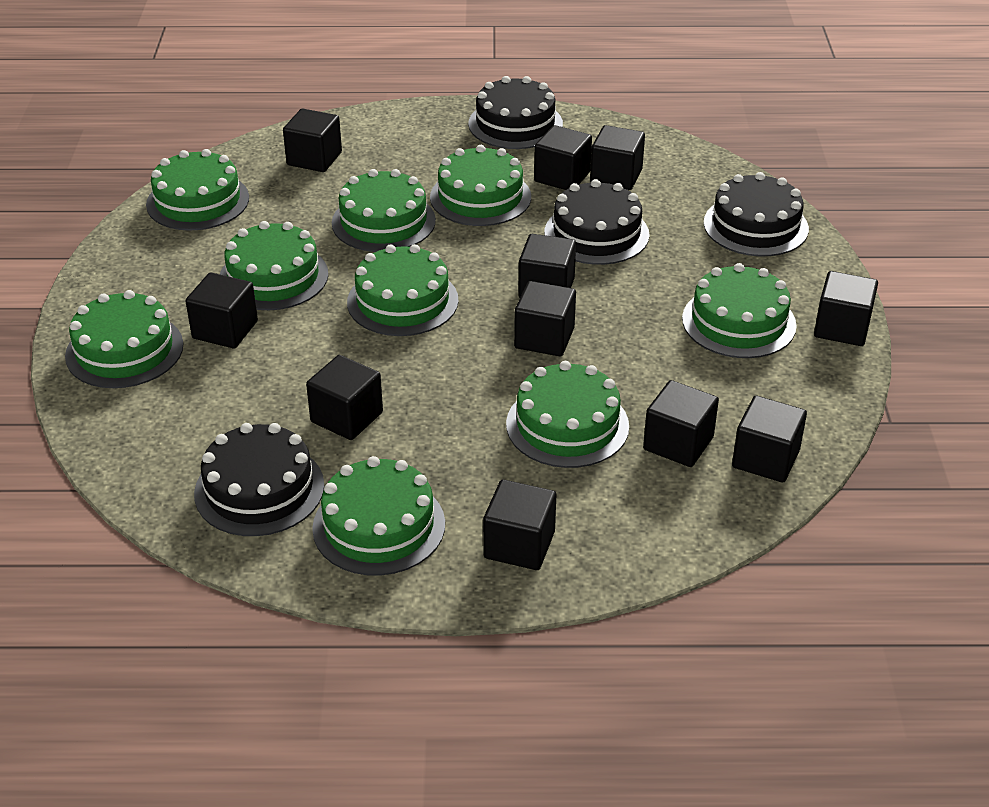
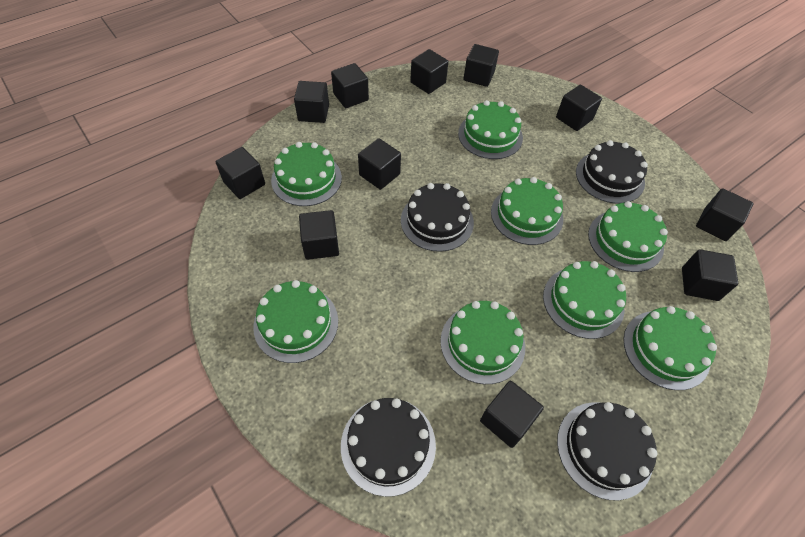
green cake: [65,290,183,388] [146,149,249,231] [220,221,328,310] [312,456,445,575] [332,169,436,252] [347,244,459,336] [430,145,531,226] [506,361,629,468] [682,263,797,358] = 9 -> [253,280,338,363] [271,142,342,206] [440,301,525,384] [458,100,523,159] [491,177,563,245] [543,261,626,339] [588,201,668,272] [623,306,717,390] = 8

